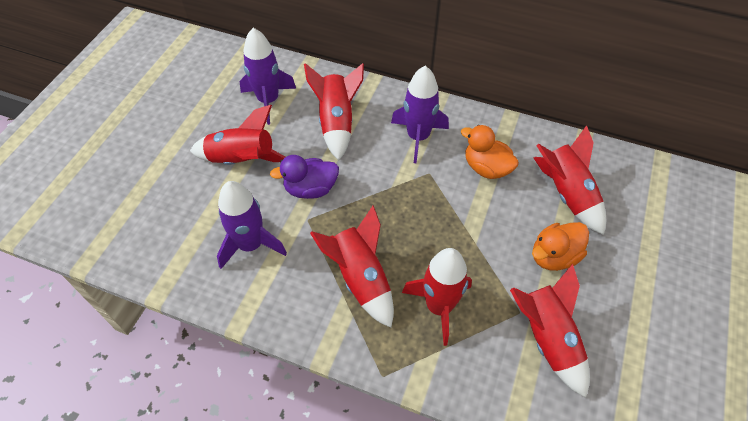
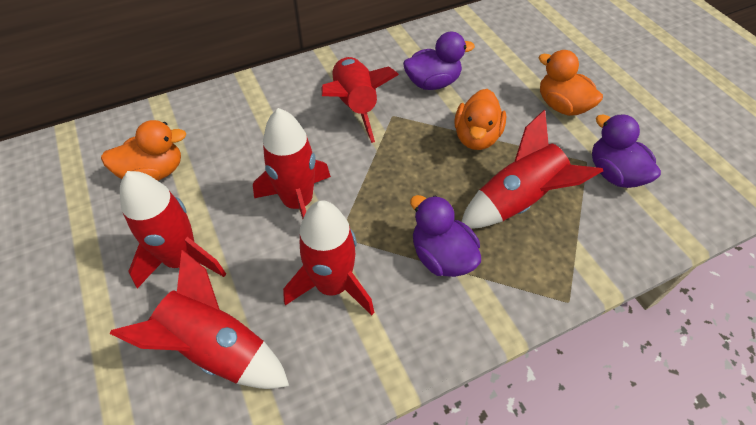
orange duck: [461,125,519,179] [532,222,589,271] = 2 -> [101,120,187,181] [454,89,506,150] [538,50,603,116] = 3
purple duck: [270,155,339,199] = 1 -> [403,31,475,90] [410,195,481,277] [592,114,661,188] = 3
purple rocket: [217,181,287,269] [240,28,296,125] [391,66,449,164] = 3 -> none = 0

